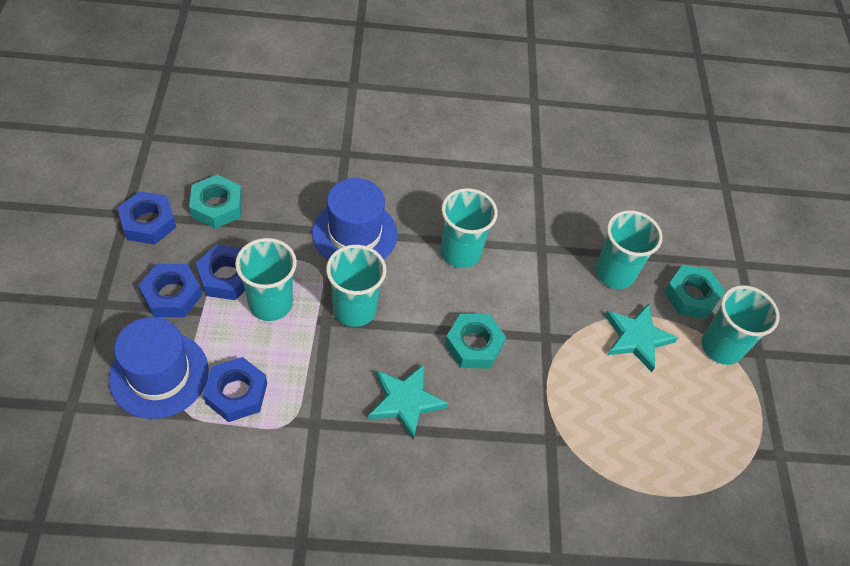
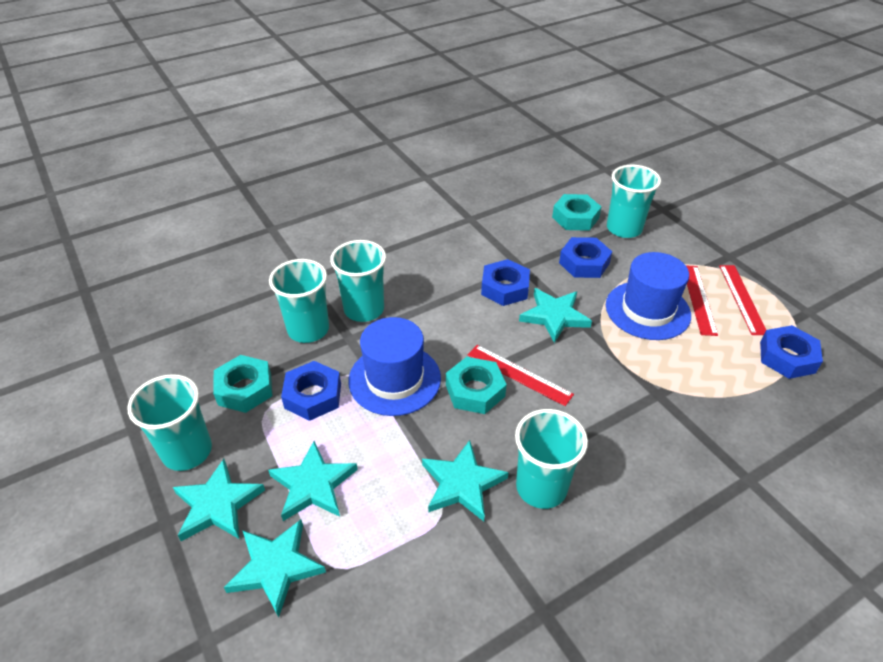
red ruler: none = 0 -> [467,345,574,406] [686,266,718,336] [719,265,766,335] = 3
turquoise star: [368,364,448,440] [605,304,678,372] = 2 -> [173,459,265,541] [224,520,326,617] [268,441,358,521] [422,440,509,521] [519,288,592,343] = 5

